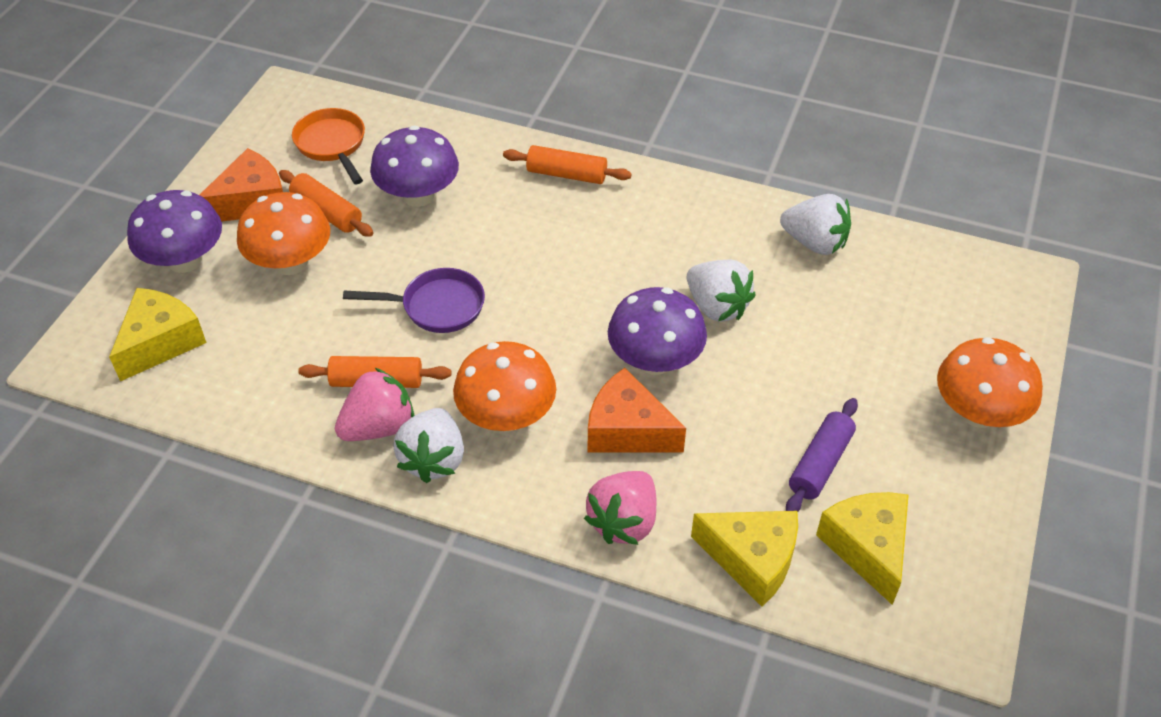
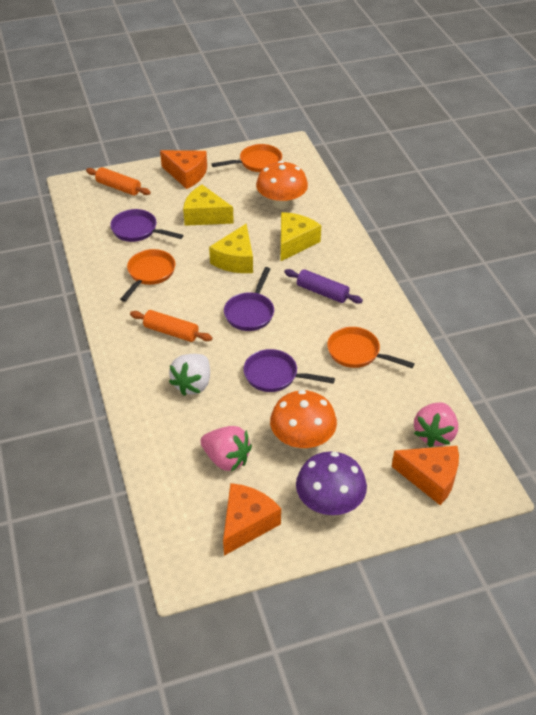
orange cheese: [200,148,283,222] [588,368,686,452] = 2 -> [160,150,207,189] [223,483,281,556] [392,446,459,505] = 3
orange mushroom: [237,192,330,275] [453,341,556,432] [937,337,1043,428] = 3 -> [256,161,308,209] [270,390,337,449] = 2
orange pan: [292,108,365,184] = 1 -> [120,249,175,302] [212,144,282,172] [327,327,415,368] = 3
orange rolling pin: [279,170,373,237] [298,356,451,388] [503,145,632,184] = 3 -> [86,167,151,196] [130,310,213,342] = 2
purple mushroom: [127,190,222,273] [370,125,459,207] [608,287,707,375] = 3 -> [296,451,367,515] = 1
purple pan: [343,268,485,333] = 1 -> [110,209,183,242] [224,267,274,331] [243,349,335,392] = 3
white strawberry: [393,408,464,483] [687,259,756,322] [780,194,851,255] = 3 -> [169,354,210,396] = 1

